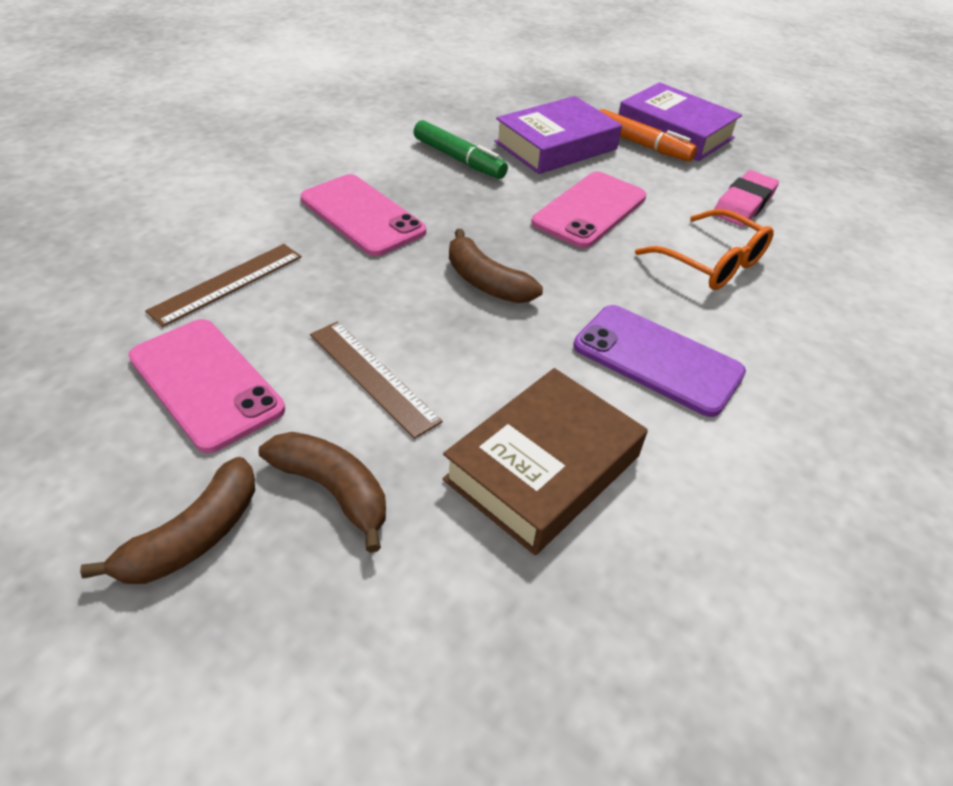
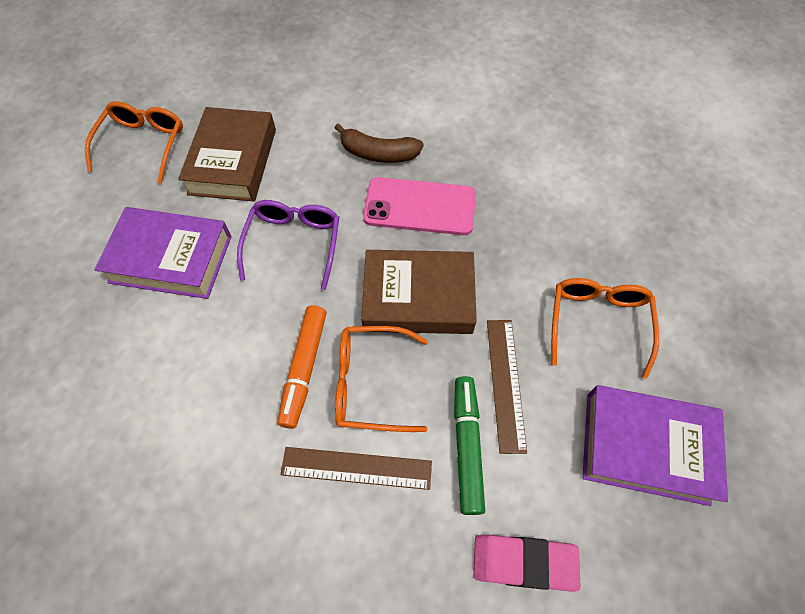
brown banana: [80,457,255,584] [259,432,386,553] [449,229,543,303] = 3 -> [335,123,423,163] = 1
brown book: [443,368,647,555] = 1 -> [178,107,276,201] [361,250,477,334] = 2
orange glasses: [635,209,774,290] = 1 -> [85,101,183,183] [335,326,428,432] [551,278,659,379] = 3
pink phone: [128,319,285,453] [301,174,426,256] [531,171,647,248] = 3 -> [363,177,476,235] = 1
purple glasses: none = 0 -> [237,200,339,290] = 1
purple phone: [573,305,746,417] = 1 -> none = 0

